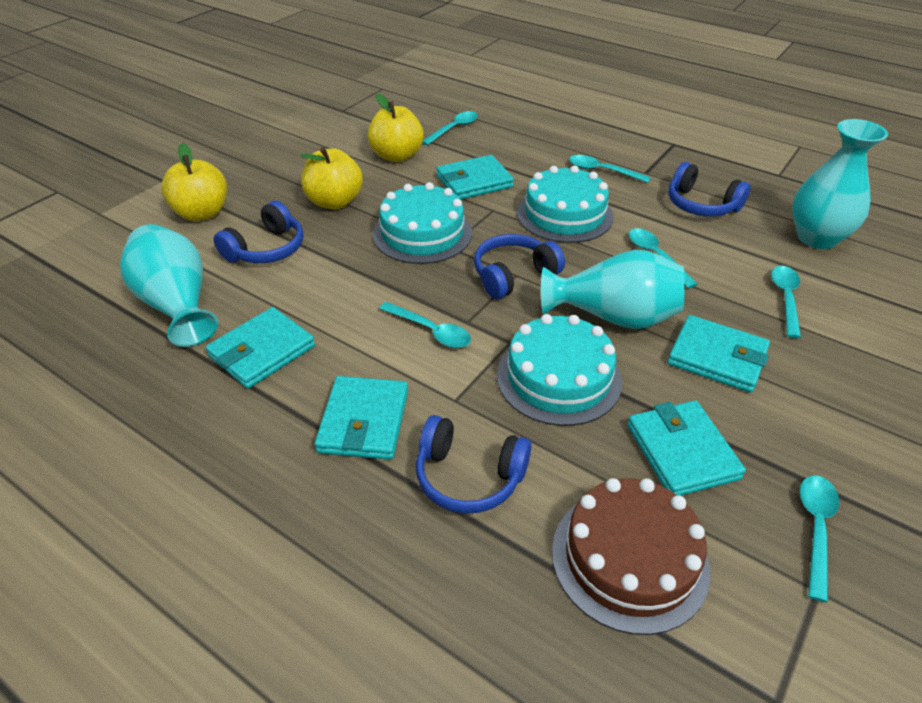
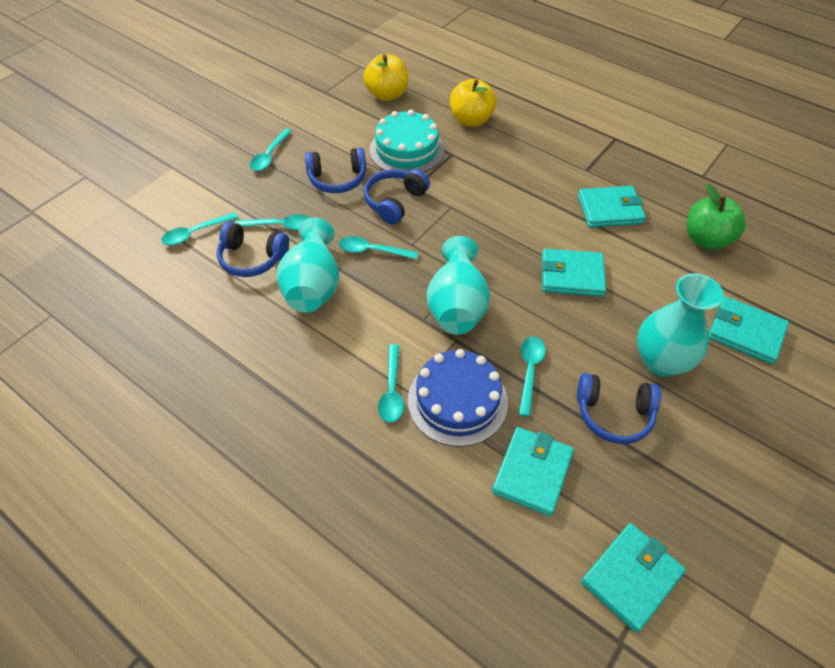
blue cake: none = 0 -> [408,349,508,447] = 1
brown cake: [552,478,711,635] = 1 -> none = 0
green apple: none = 0 -> [687,184,746,250] = 1
turquoise cake: [373,182,472,264] [497,314,622,426] [517,165,614,243] = 3 -> [370,109,445,172] = 1
yellow apple: [161,143,227,221] [301,147,363,209] [367,93,424,162] = 3 -> [363,54,408,101] [450,79,496,127] = 2

